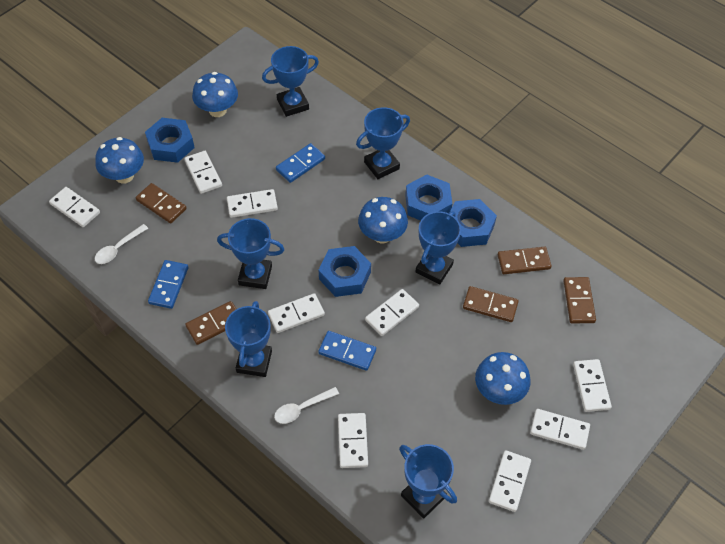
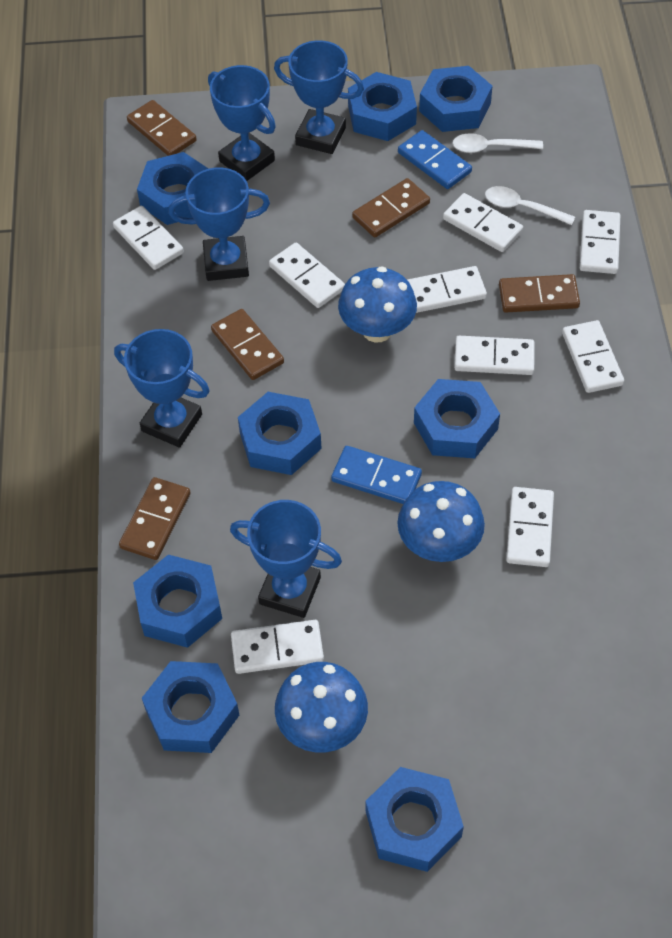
blue domino: [148,260,189,309] [276,143,325,183] [318,331,376,371] = 3 -> [331,446,422,504] [398,130,472,189] = 2
blue mushroom: [95,137,144,184] [192,72,238,117] [358,197,408,243] [475,352,530,405] = 4 -> [275,662,368,752] [338,266,417,342] [397,481,485,562] = 3
blue nut: [145,118,195,163] [319,246,371,297] [405,174,452,221] [450,199,497,247] = 4 -> [133,555,222,648] [137,152,209,225] [142,661,239,753] [238,392,321,475] [348,72,417,141] [366,767,464,872] [414,379,500,458] [419,66,493,132] = 8
blue trophy: [217,218,284,289] [225,301,272,377] [262,46,319,117] [356,107,410,179] [399,444,457,518] [416,211,461,285] = 6 -> [114,329,210,448] [168,167,270,281] [208,65,276,181] [230,500,342,618] [274,40,364,154] = 5

